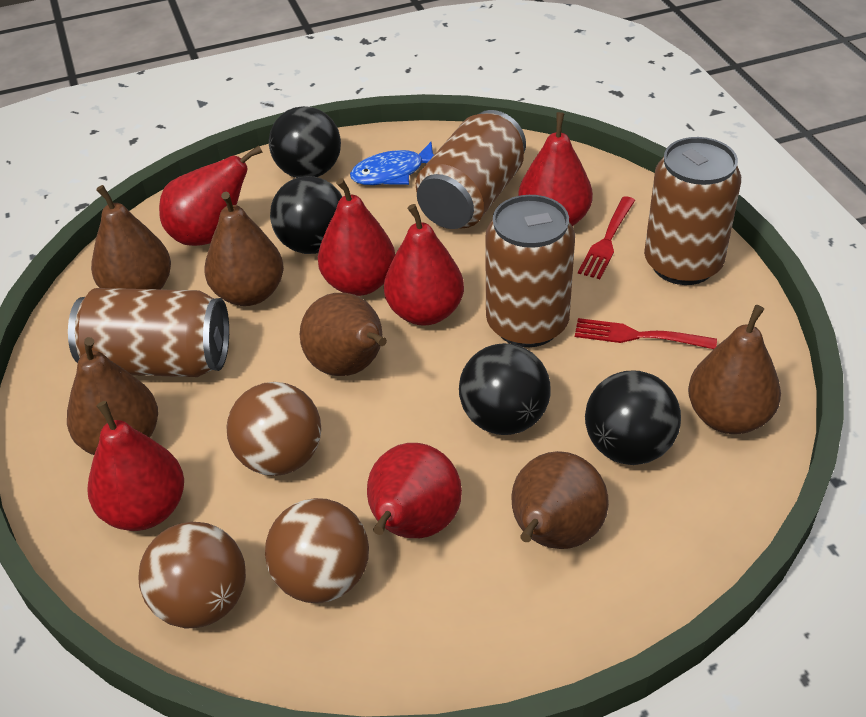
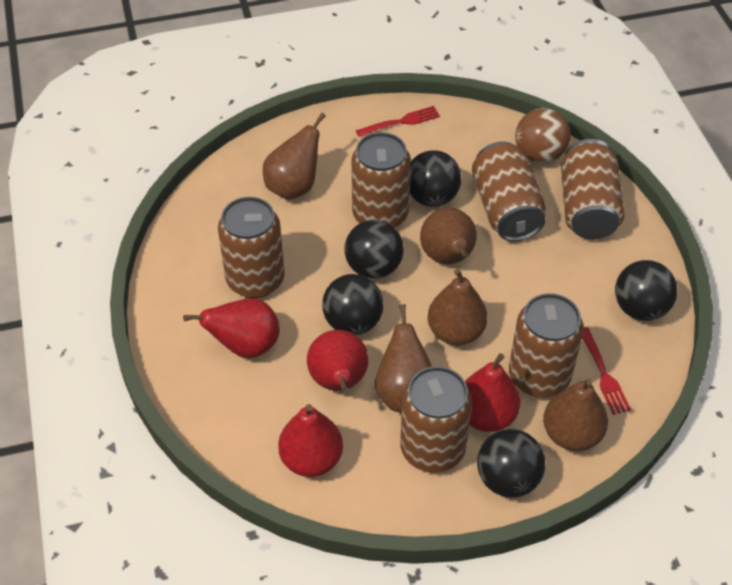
black ball: [269,106,341,178] [270,176,342,254] [459,343,551,435] [585,371,681,465] = 4 -> [322,274,384,335] [344,220,404,279] [410,150,461,207] [477,429,545,498] [615,260,677,321] = 5
blue fish: [350,142,434,185] = 1 -> none = 0
brown ball: [138,522,246,628] [227,382,321,476] [265,498,369,603] = 3 -> [515,108,571,163] = 1
brown can: [68,288,229,377] [416,110,526,229] [485,195,575,347] [644,137,741,285] = 4 -> [218,197,285,298] [351,132,411,228] [400,366,472,473] [472,142,546,241] [509,293,584,397] [561,139,624,239] = 6
brown pear: [67,337,158,455] [91,185,171,289] [205,192,284,306] [300,293,387,376] [511,451,609,549] [688,305,781,434] = 6 -> [263,113,326,200] [375,304,432,412] [420,208,477,264] [428,269,488,345] [543,378,608,451] = 5
red pear: [87,401,184,531] [159,146,263,246] [318,178,395,296] [367,443,462,538] [384,204,464,326] [518,112,593,226] = 6 -> [183,298,280,358] [278,404,343,477] [307,330,368,392] [465,353,520,432] = 4

